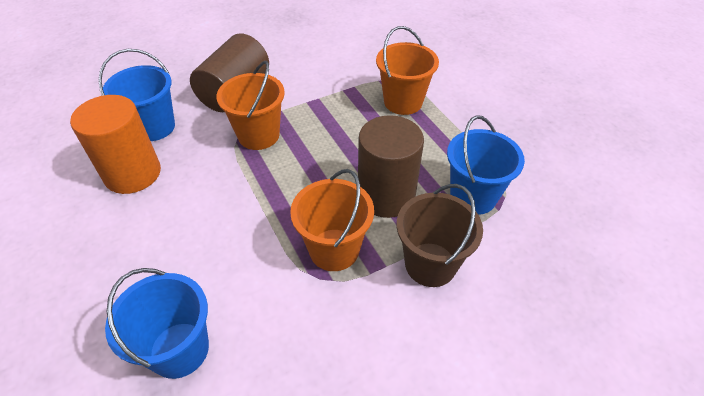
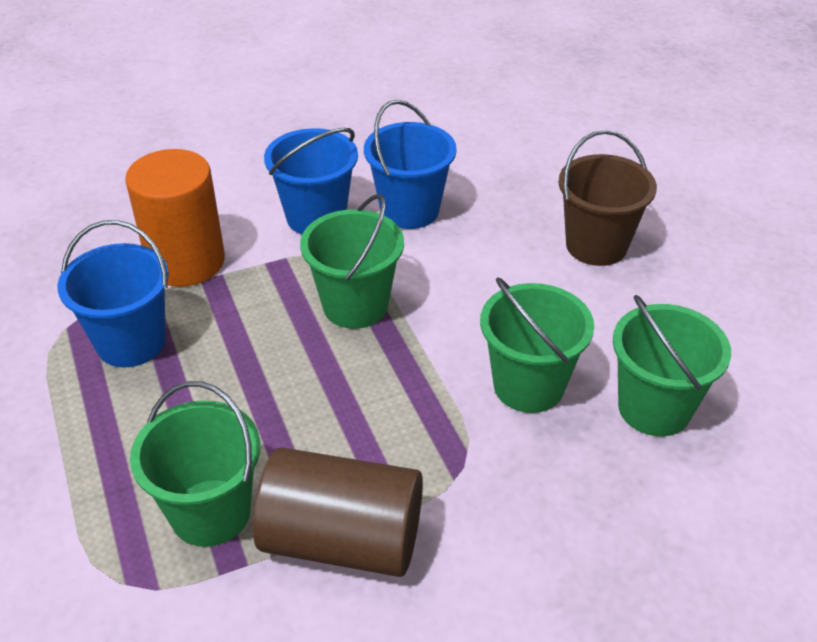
brown cylinder: [190,34,269,112] [358,115,424,218] = 2 -> [253,447,423,577] = 1
green bucket: none = 0 -> [130,381,260,547] [300,194,404,329] [480,277,594,413] [613,295,731,436] = 4
orange bucket: [216,61,285,150] [290,169,374,271] [376,26,439,115] = 3 -> none = 0

